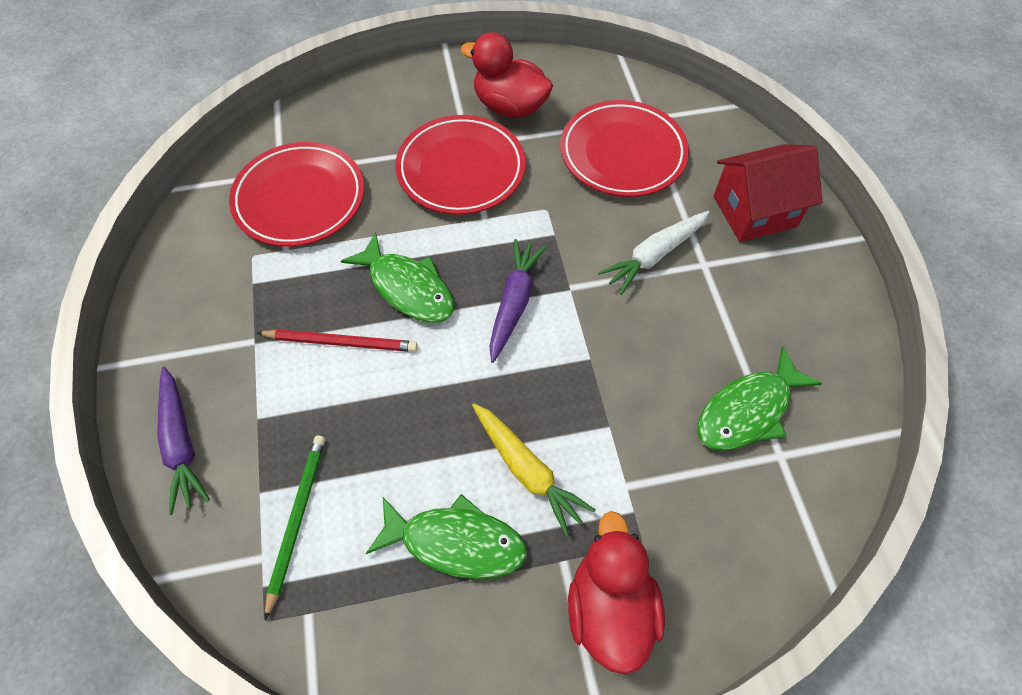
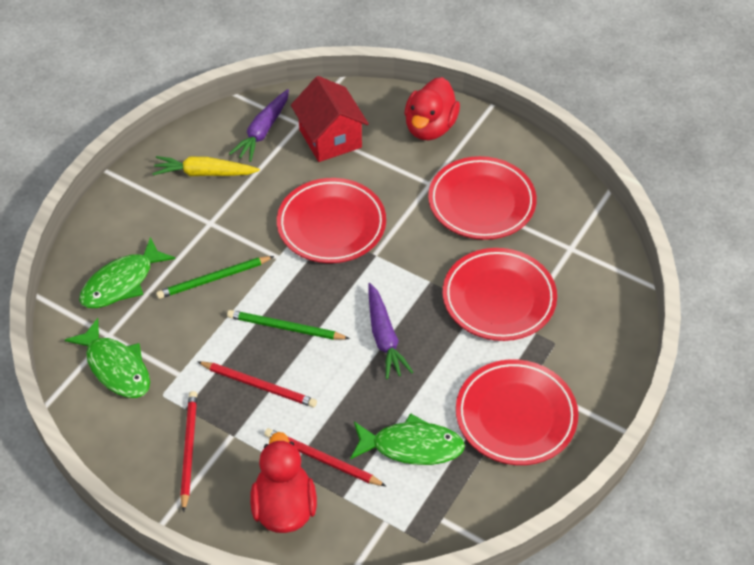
green pencil: [265,435,325,620] = 1 -> [156,256,274,299] [227,310,350,340] = 2
red pencil: [257,329,418,352] = 1 -> [180,391,197,513] [197,361,317,407] [264,428,386,486] = 3
red plate: [229,142,364,247] [395,115,526,215] [560,100,689,197] = 3 -> [277,178,386,263] [428,156,537,240] [443,248,557,341] [456,359,578,465] = 4
white carrot: [598,211,710,295] = 1 -> none = 0

